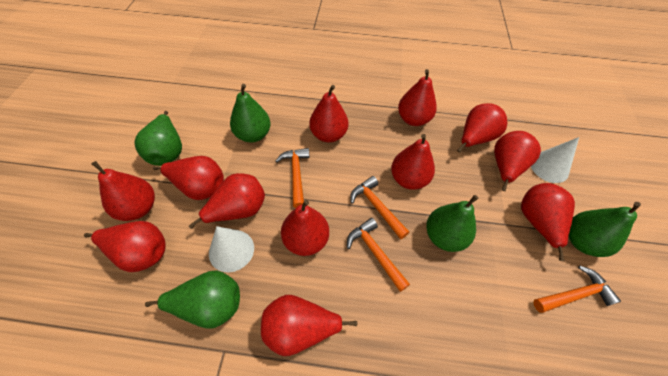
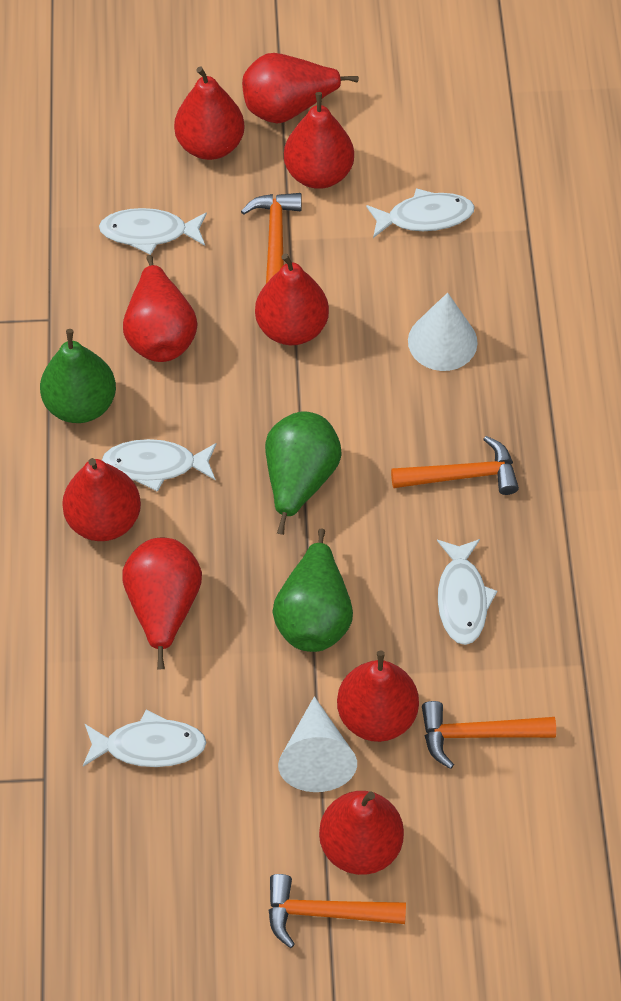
green pear: [134,111,182,166] [145,271,240,329] [230,84,271,143] [426,195,478,252] [569,202,641,257] = 5 -> [40,329,116,423] [265,411,342,535] [272,528,353,652] = 3
red pear: [84,221,166,272] [92,161,155,221] [153,156,224,200] [189,173,265,229] [261,295,357,356] [281,200,329,256] [309,85,348,142] [391,134,435,190] [398,69,437,126] [457,103,507,153] [494,131,541,191] [521,183,575,261] = 12 -> [62,458,141,541] [122,538,202,669] [123,255,197,362] [174,66,245,160] [242,53,359,124] [255,253,329,345] [284,92,354,189] [319,791,404,875] [337,650,419,742] = 9
white fish: none = 0 -> [83,710,207,767] [99,208,207,255] [102,439,217,492] [366,188,475,238] [437,539,497,645] = 5

